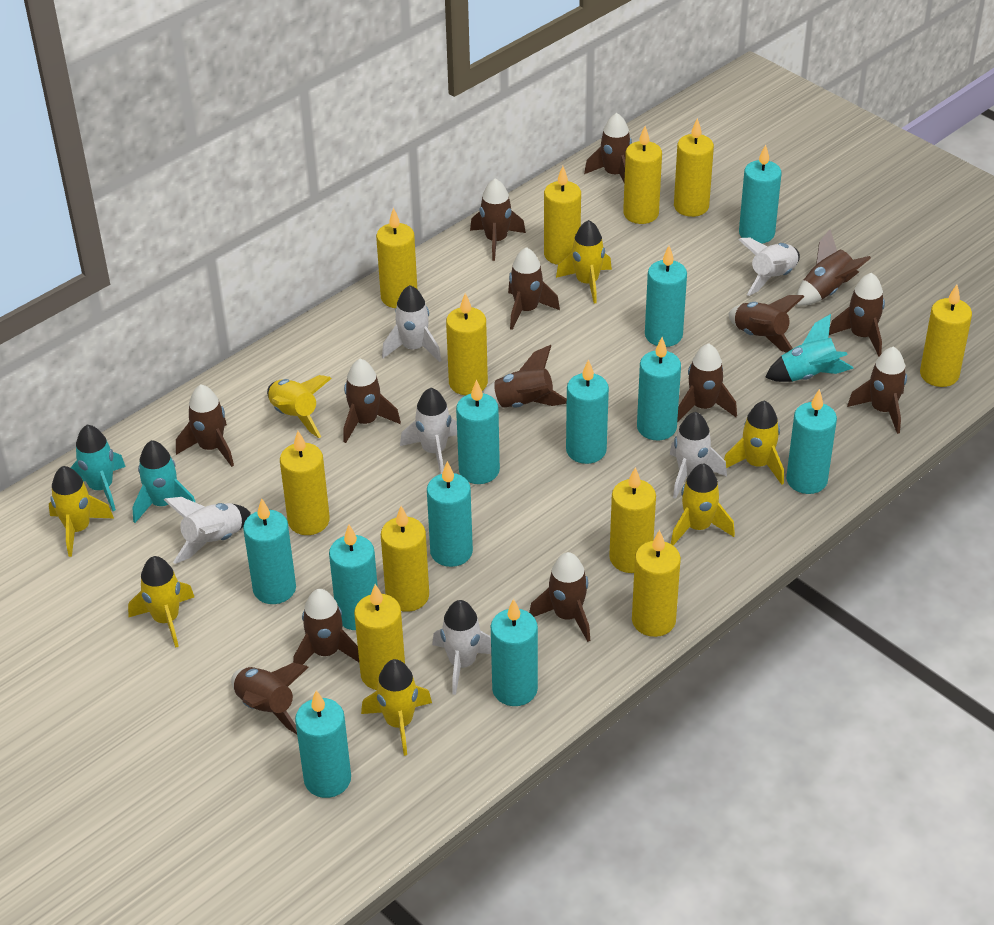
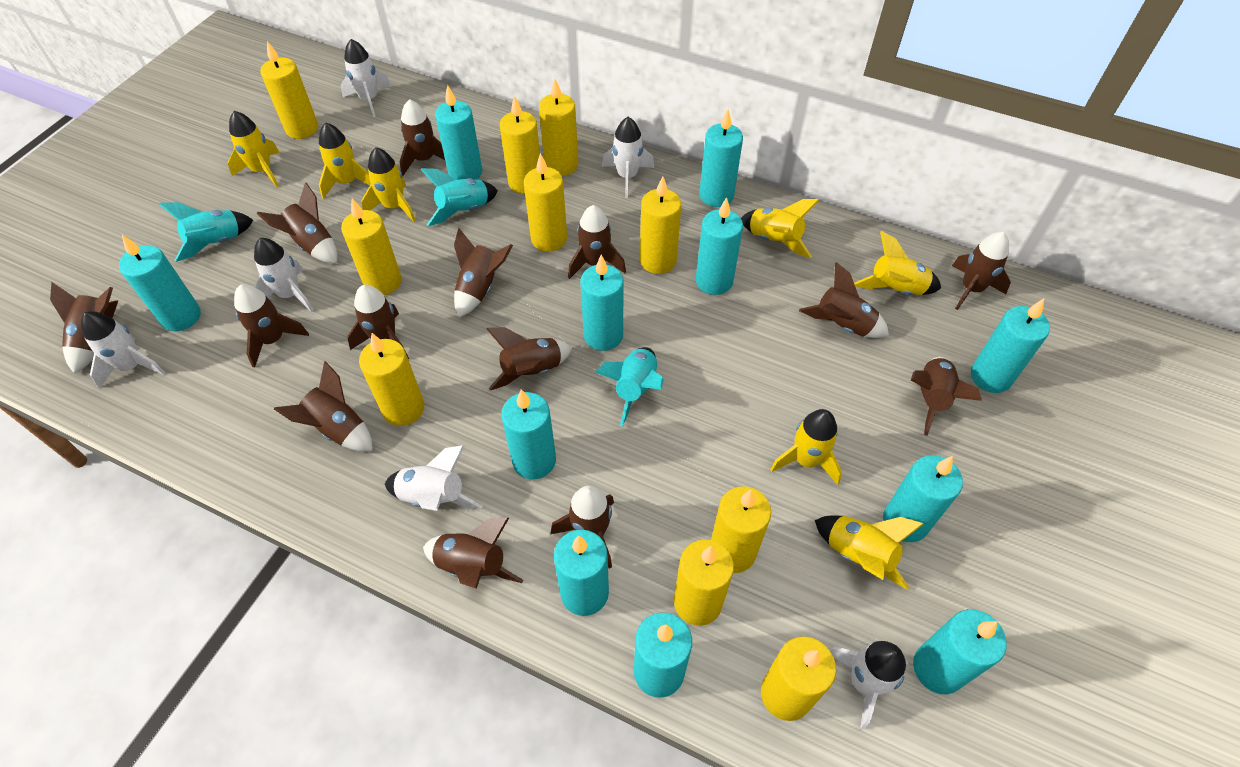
yellow candle: [280,431,330,535] [354,584,405,690] [376,208,417,308] [381,506,429,612] [446,293,488,395] [544,166,581,265] [609,467,656,573] [623,126,662,224] [632,530,681,637] [674,118,714,217] [920,285,972,387] = 11 -> [260,41,318,139] [341,198,402,295] [359,333,424,426] [500,95,540,194] [524,153,567,252] [539,78,578,176] [640,176,681,274] [674,539,734,626] [711,486,771,573] [761,636,836,721] = 10

